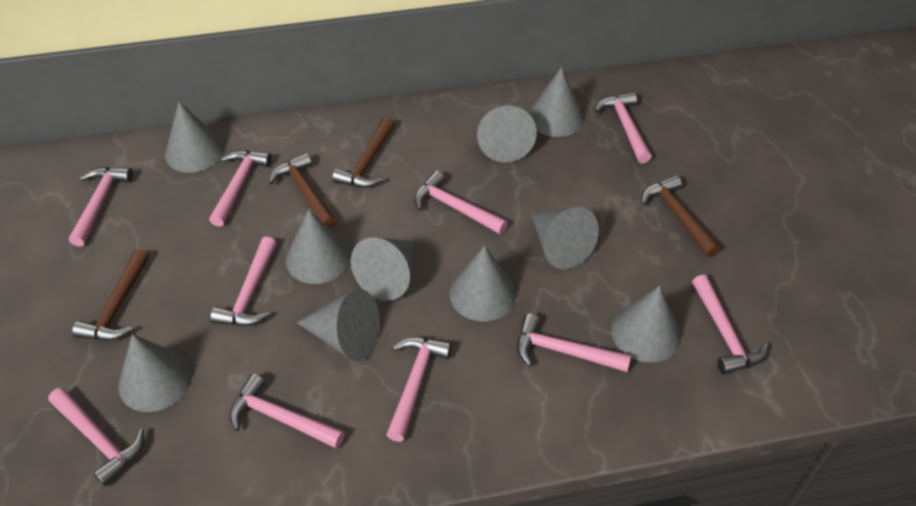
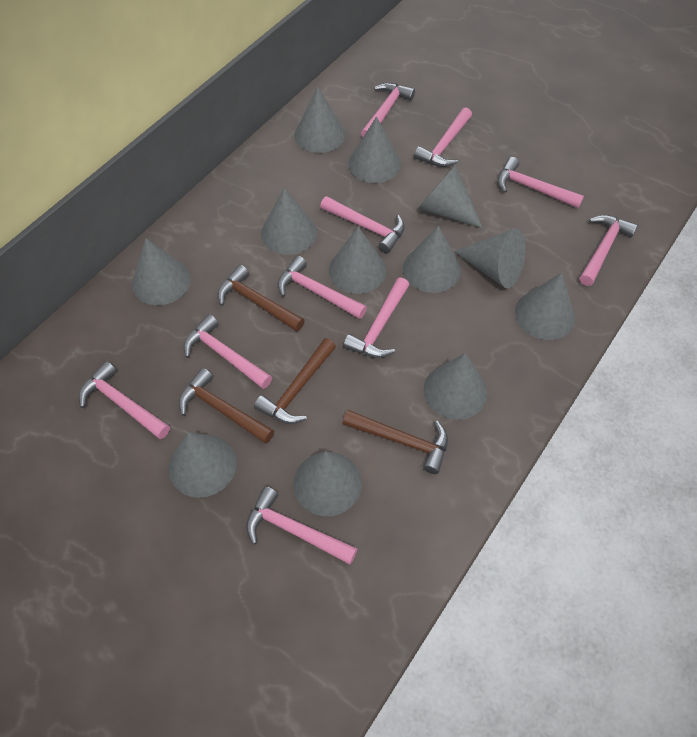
grey cone: [118,334,192,412] [165,101,224,173] [286,209,351,284] [297,289,380,361] [351,237,416,300] [449,245,516,322] [477,105,537,162] [528,67,584,137] [531,207,599,269] [611,286,681,363] = 10 -> [132,238,191,305] [169,432,236,498] [261,188,317,255] [293,451,362,516] [295,87,345,153] [329,226,386,294] [348,117,401,183] [403,225,461,293] [418,165,483,229] [424,353,487,420] [453,228,525,288] [515,273,575,340] = 12

